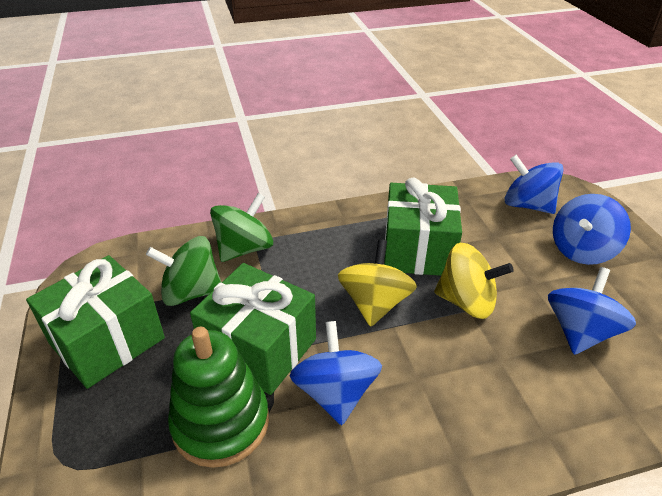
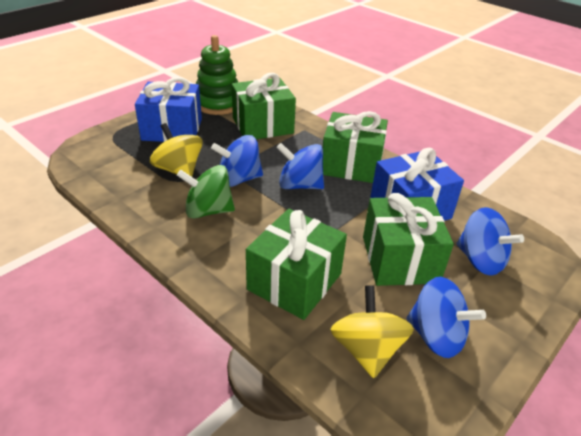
blue gift: none = 0 -> [135,77,202,142] [370,148,464,221] = 2
green gift: [26,255,165,389] [190,263,316,395] [384,178,462,276] = 3 -> [232,73,296,139] [246,209,347,320] [323,111,388,183] [363,193,454,286] = 4
green spinning top: [146,236,222,306] [210,193,273,262] = 2 -> [177,165,235,219] = 1

